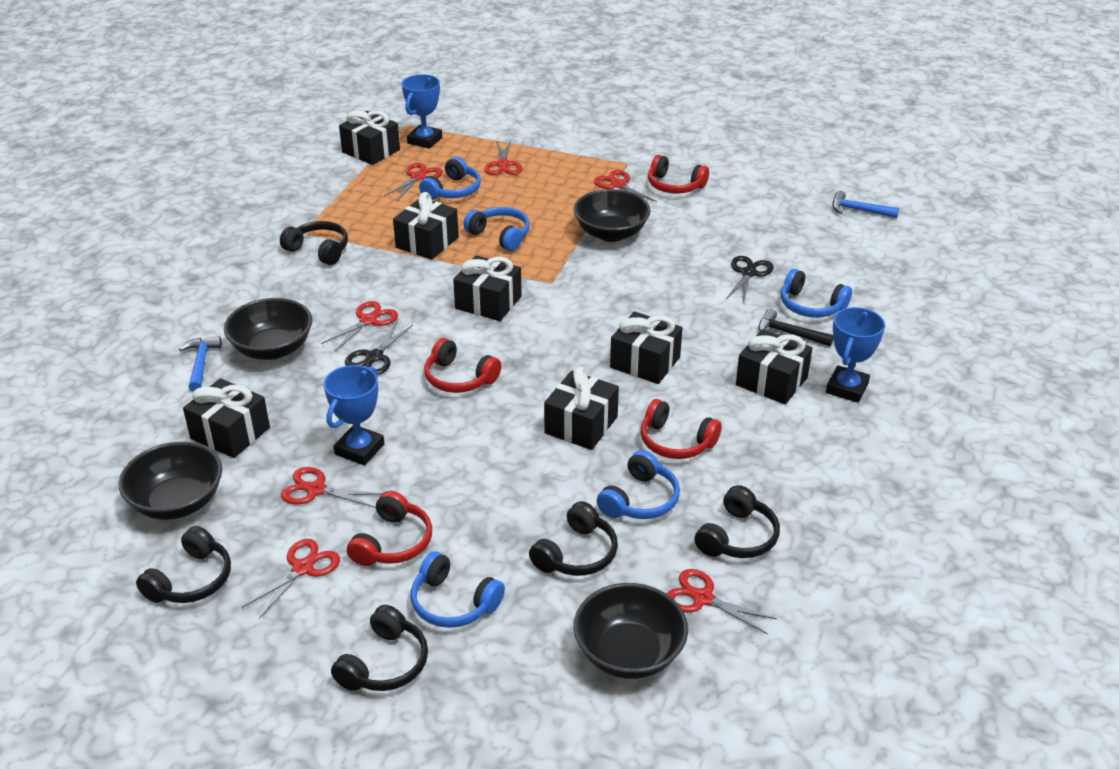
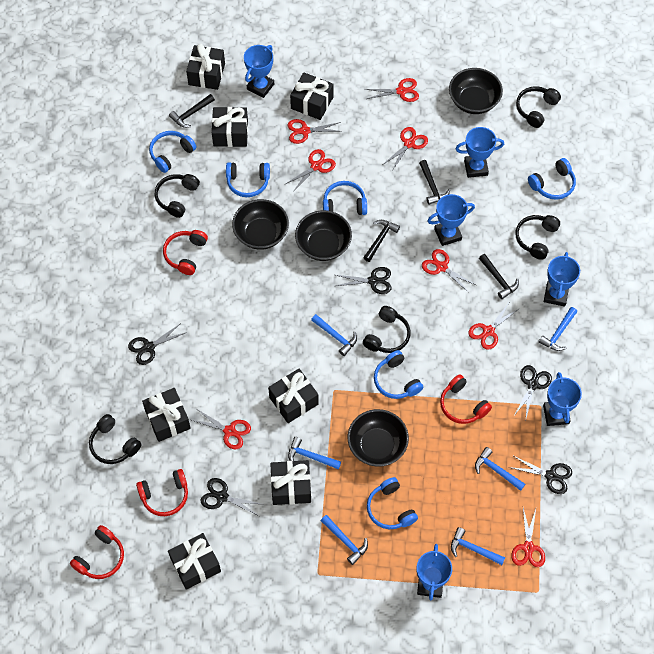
black hammer: [758,309,833,347] = 1 -> [169,94,215,128] [363,220,400,262] [419,160,450,205] [479,254,519,299] = 4
black scissors: [345,322,413,375] [726,256,774,302] = 2 -> [128,323,187,365] [201,478,261,516] [336,267,391,294] [509,456,572,494] [515,365,552,418] = 5
blue hammer: [179,336,222,392] [832,191,899,218] = 2 -> [288,437,341,469] [311,314,357,356] [321,515,368,565] [451,527,505,565] [475,447,525,491] [539,307,577,351] = 6
blue headphones: [411,551,505,628] [419,157,481,200] [464,207,530,251] [597,450,680,519] [781,269,852,318] = 5 -> [149,131,197,173] [226,162,270,197] [323,181,367,215] [367,477,418,529] [374,350,423,399] [528,158,576,200] = 6
blue trophy: [324,365,385,465] [402,74,442,149] [826,307,885,403] = 3 -> [244,45,274,98] [417,544,452,600] [428,194,475,246] [455,127,504,178] [543,372,582,426] [544,252,580,307] = 6
red scissors: [242,539,340,619] [281,467,383,508] [321,301,398,351] [384,163,443,201] [485,140,522,175] [594,170,657,202] [667,569,777,634] = 7 -> [192,409,251,449] [286,149,336,192] [287,119,343,144] [365,78,419,102] [384,127,428,170] [422,249,476,293] [468,303,518,350] [511,508,545,567] = 8

